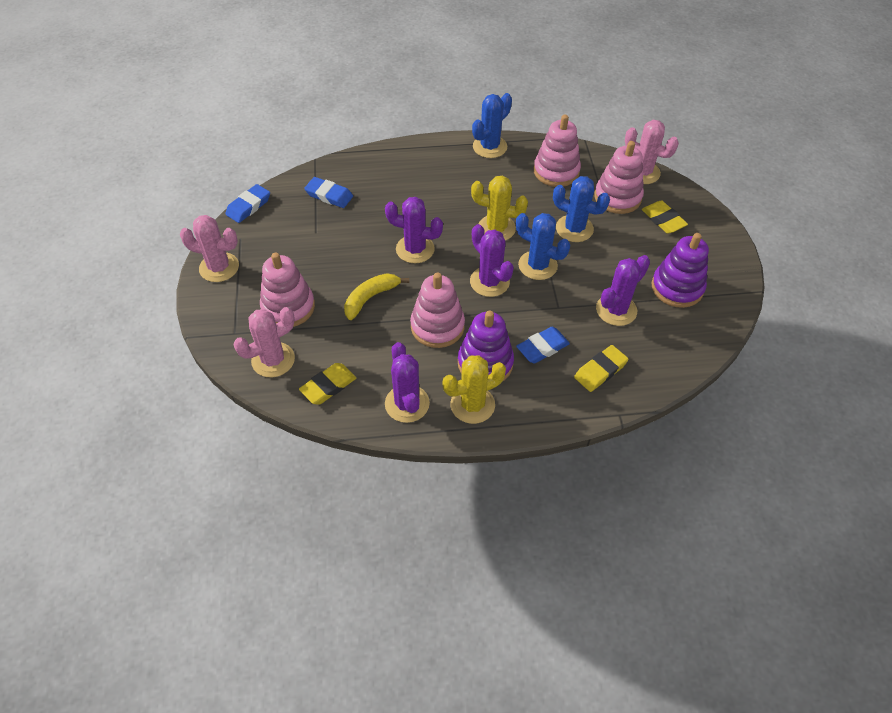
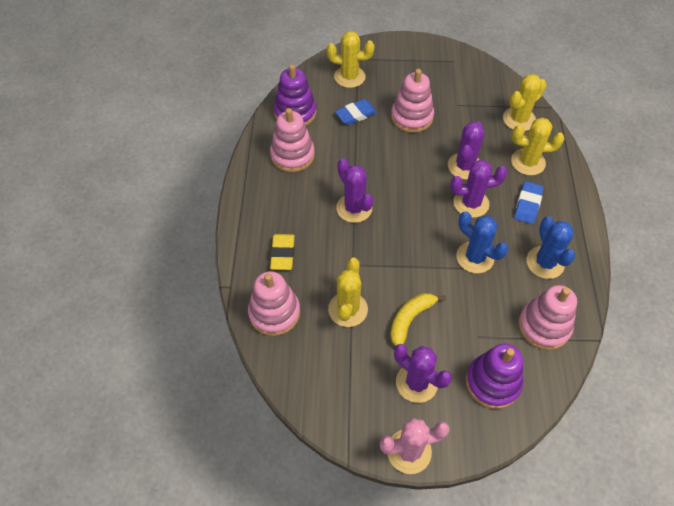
blue cactus: [472,93,512,158] [516,213,570,280] [553,176,610,242] = 3 -> [456,211,508,274] [526,216,576,279] = 2
blue eraser: [225,184,270,223] [304,177,353,208] [516,327,570,364] = 3 -> [335,99,377,125] [514,181,544,224] = 2
pink cactus: [180,215,239,282] [234,307,295,377] [625,120,679,184] = 3 -> [380,418,450,474] = 1
yellow cactus: [443,355,506,424] [471,176,528,240] = 2 -> [327,31,375,88] [328,258,368,327] [503,74,547,131] [511,118,564,176] = 4
yellow eraser: [299,363,356,405] [574,345,629,392] [642,200,688,234] = 3 -> [270,234,295,270] = 1

